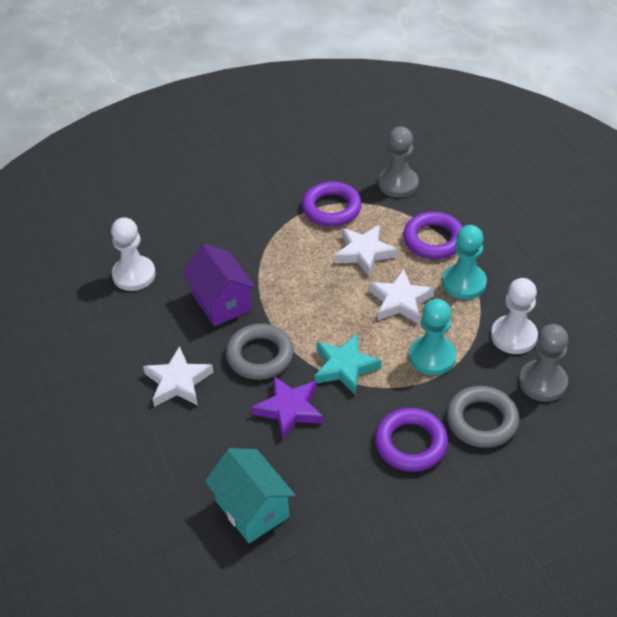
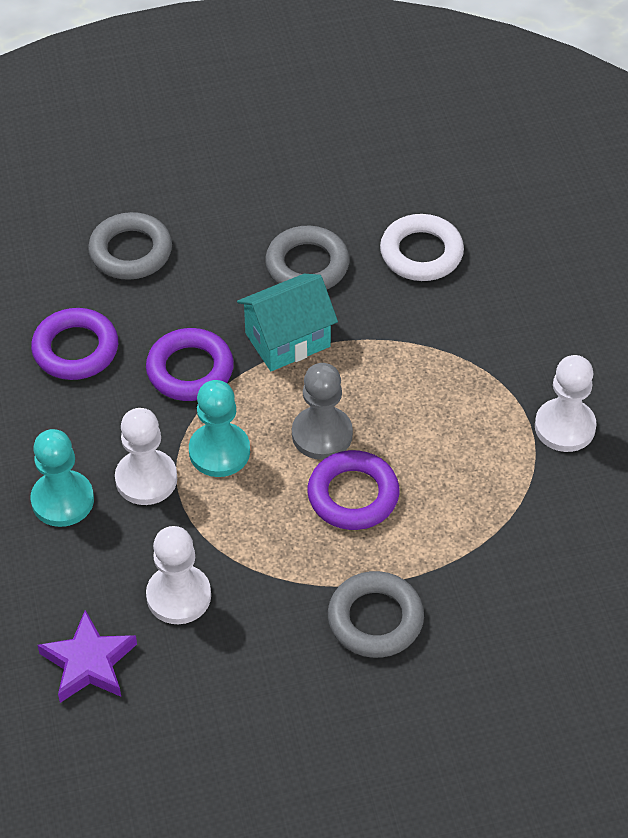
grey pawn: [378,127,418,198] [519,324,568,402] = 2 -> [292,363,353,460] = 1
grey ring: [226,323,294,380] [447,386,519,448] = 2 -> [88,212,172,280] [265,226,350,289] [328,571,424,658] = 3
purple house: [182,244,256,327] = 1 -> none = 0
turquoise star: [314,334,382,395] = 1 -> none = 0
white pawn: [111,217,156,291] [491,278,538,354] = 2 -> [115,408,177,505] [146,526,211,624] [535,355,597,452] = 3
white ring: none = 0 -> [380,214,464,281] = 1
white star: [143,346,214,407] [335,225,398,276] [369,268,434,324] = 3 -> none = 0

